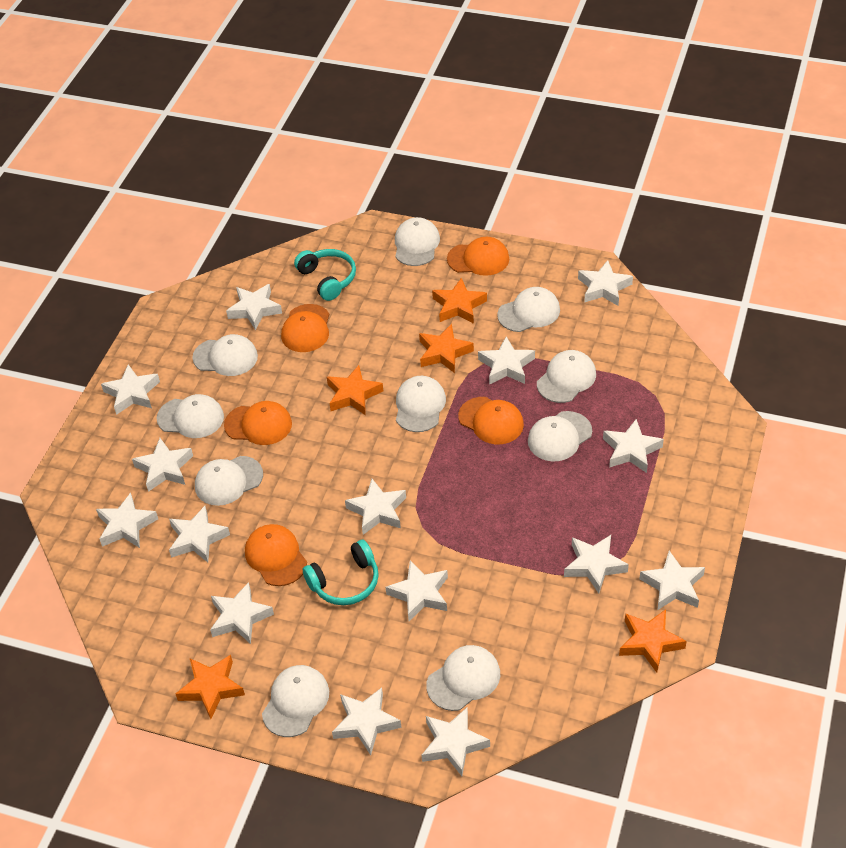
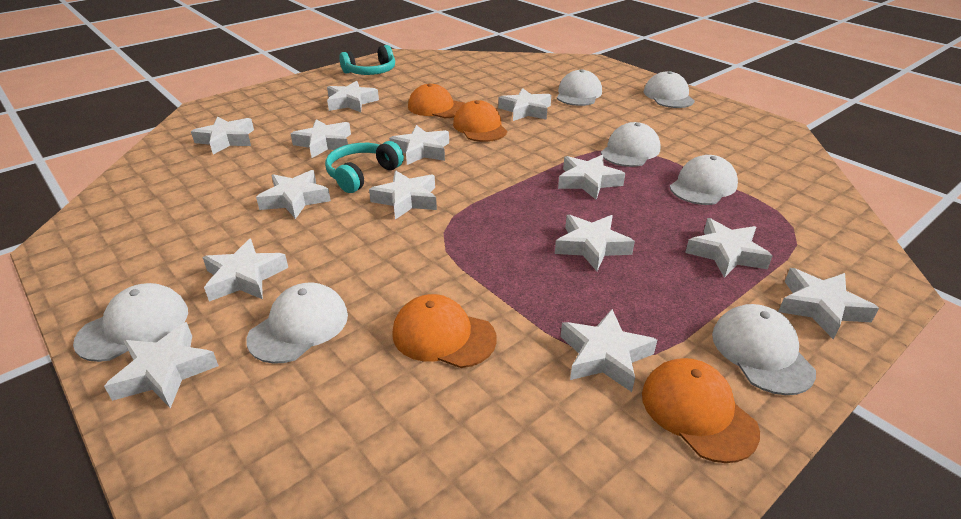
orange cap: [224,401,292,445] [245,524,307,586] [281,304,329,352] [447,237,509,276] [458,397,524,445] = 5 -> [392,294,497,368] [408,84,465,118] [453,100,507,142] [642,358,760,463] = 4
orange star: [175,655,245,719] [327,365,383,415] [419,324,474,373] [432,278,487,324] [619,610,687,673] = 5 -> none = 0
white cap: [156,394,224,438] [192,334,258,376] [195,456,263,506] [262,665,329,737] [395,217,440,266] [396,376,446,432] [426,645,500,711] [497,287,560,332] [528,411,592,462] [537,350,596,403] = 10 -> [73,283,188,362] [246,282,348,364] [557,69,602,106] [601,122,661,167] [644,71,695,108] [670,155,738,205] [712,304,816,395] = 7
white star: [96,493,158,548] [101,365,160,415] [132,438,193,492] [169,506,230,562] [210,582,274,644] [226,284,282,330] [332,688,401,755] [345,479,406,535] [386,561,448,621] [422,708,490,776] [478,336,535,385] [564,535,629,593] [578,260,633,306] [603,419,664,473] [640,551,705,610] = 15 -> [104,322,219,409] [191,116,254,154] [202,239,288,302] [256,170,331,219] [291,119,351,158] [327,81,379,112] [369,171,437,220] [389,125,449,165] [498,88,551,121] [555,215,635,271] [558,155,625,200] [560,309,657,392] [685,218,773,278] [778,268,879,339] = 14

